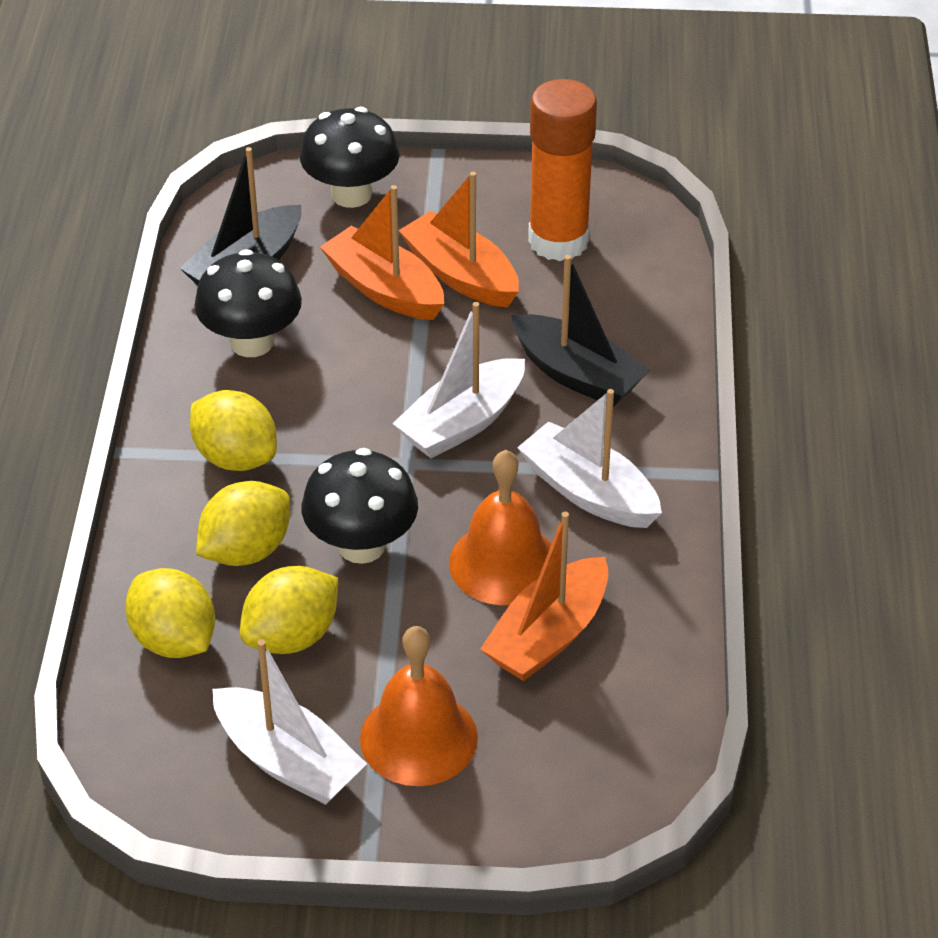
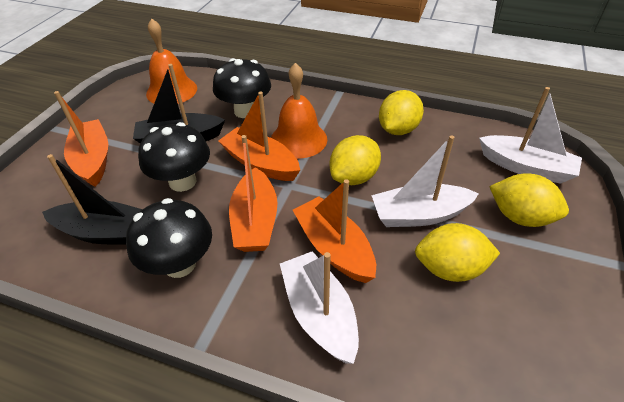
orange boat: [320,185,444,320] [398,172,519,308] [480,512,608,681] = 3 -> [54,91,108,187] [218,92,300,181] [229,135,278,252] [293,179,376,283] = 4
orange glue stick: [528,79,597,261] = 1 -> none = 0

